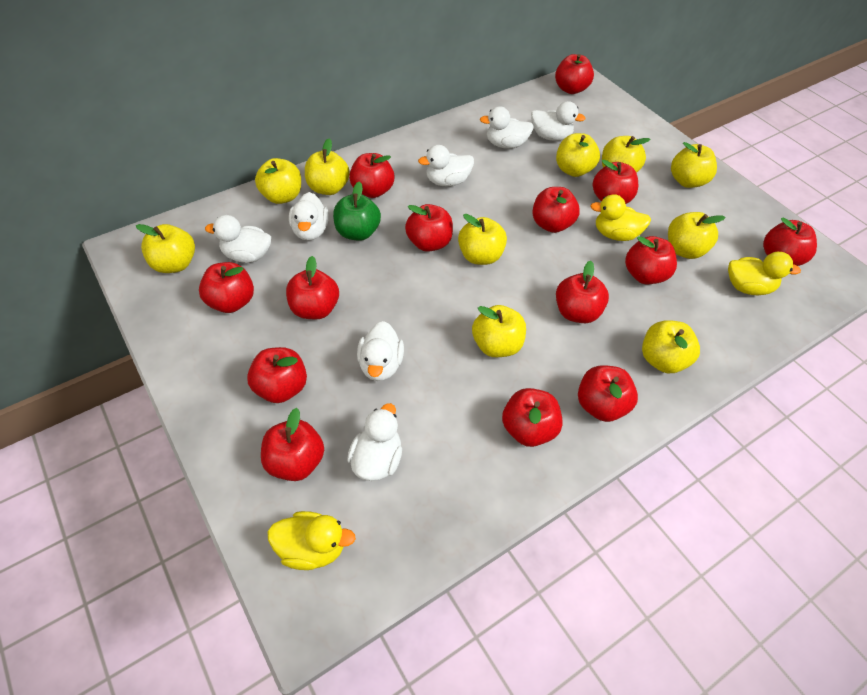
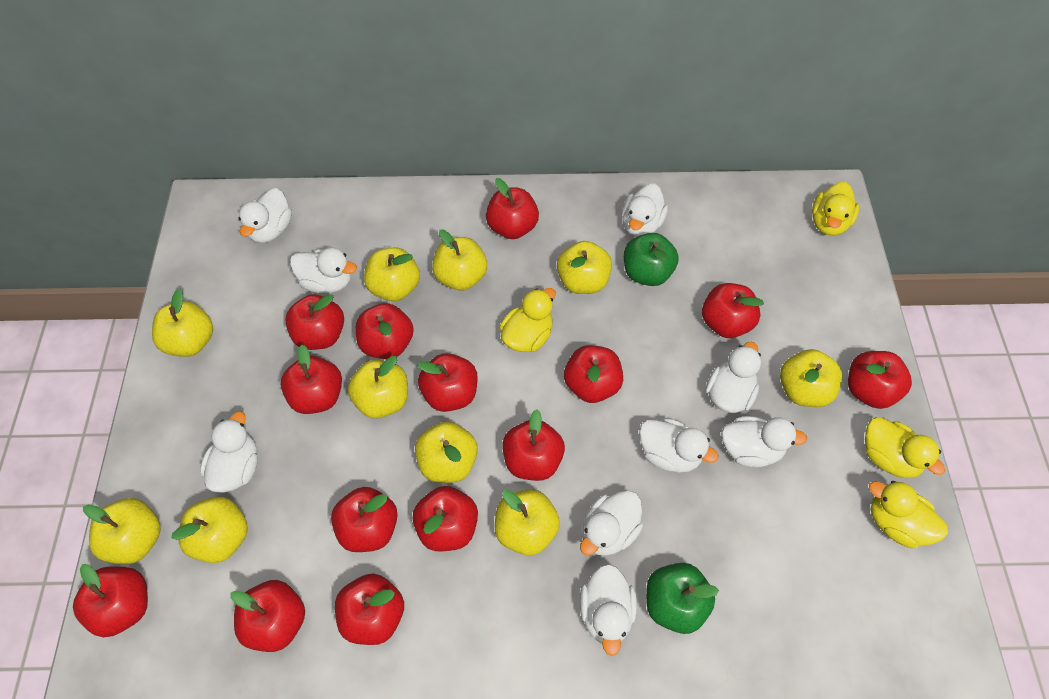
green apple: [333,181,381,241] = 1 -> [624,233,679,286] [646,563,719,634] = 2
white duck: [205,215,271,263] [289,192,329,241] [347,403,402,481] [357,321,404,381] [418,145,474,186] [480,106,534,149] [531,101,586,141] = 7 -> [200,411,258,493] [238,188,292,243] [290,247,357,293] [580,491,643,556] [580,564,637,656] [622,184,668,237] [639,418,718,473] [706,342,761,413] [721,416,807,467] = 9
yellow duck: [268,511,356,570] [590,194,651,241] [728,252,801,295] = 3 -> [500,288,556,352] [812,182,859,236] [865,417,945,478] [869,481,948,548] = 4

